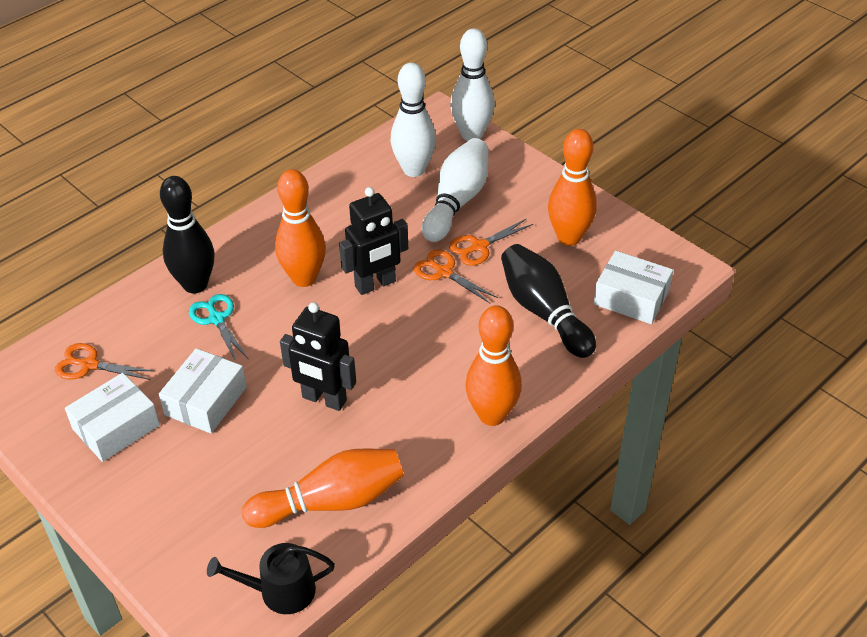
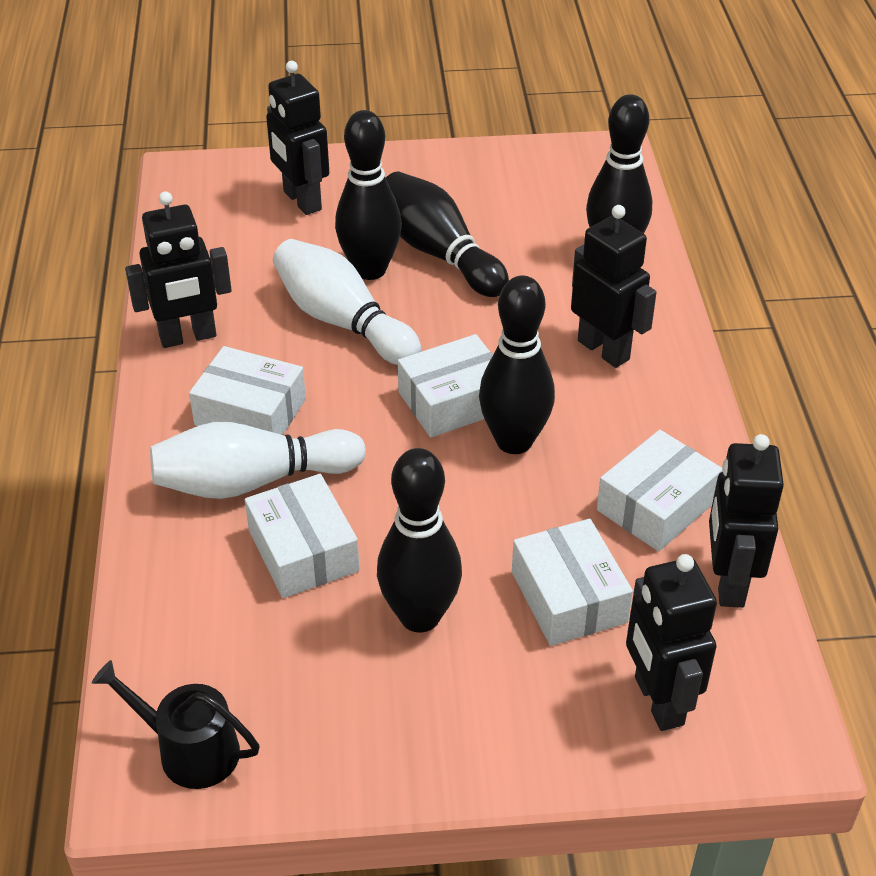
black bowling pin: [160,176,215,293] [501,244,596,358] = 2 -> [335,110,402,280] [377,448,462,632] [386,172,509,297] [479,275,555,454] [586,94,652,233] = 5
black robot: [280,302,356,411] [339,187,408,295] = 2 -> [125,191,232,348] [266,61,329,215] [571,205,657,368] [626,554,717,731] [709,434,784,608] = 5
orange bowling pin: [242,449,404,528] [275,169,326,287] [465,305,522,426] [548,129,597,246] = 4 -> none = 0
orange scissors: [55,343,155,380] [414,250,498,303] [449,219,533,266] = 3 -> none = 0
turquoise scissors: [189,294,249,361] = 1 -> none = 0
white bowling pin: [390,63,436,177] [422,138,489,242] [450,28,495,141] = 3 -> [150,422,366,499] [273,239,421,365] = 2
white box: [65,373,160,462] [159,348,247,434] [594,251,673,324] = 3 -> [189,346,306,435] [245,474,360,598] [398,334,493,438] [512,519,633,646] [597,430,723,551] = 5

